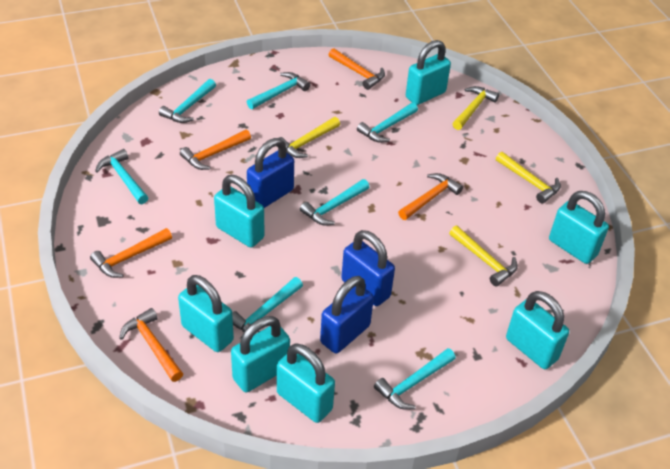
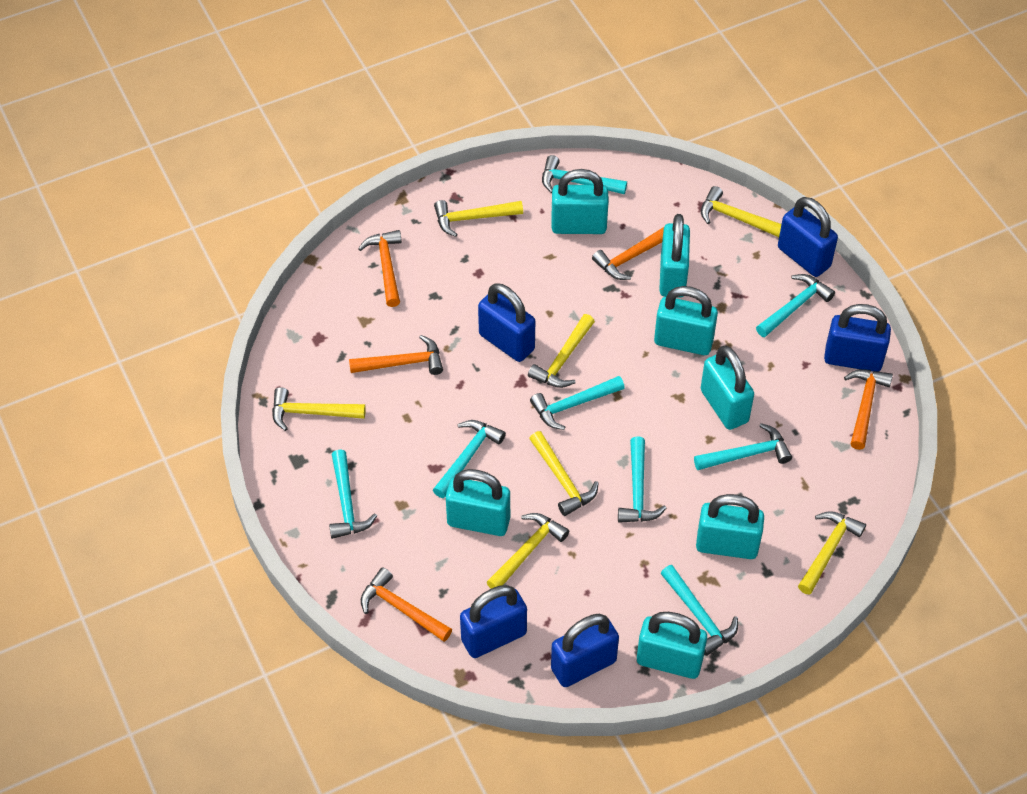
blue padlock: [247,138,294,208] [320,276,374,354] [341,230,395,306] = 3 -> [460,585,527,658] [478,283,535,362] [551,614,619,687] [778,197,838,277] [824,304,891,372] = 5
turquoise hammer: [95,149,149,204] [159,79,216,123] [232,277,303,334] [247,72,310,109] [300,179,369,226] [357,102,418,143] [374,348,456,410] = 7 -> [329,449,377,539] [433,420,506,498] [530,376,625,430] [542,155,627,194] [618,437,666,523] [661,565,738,656] [694,423,792,470] [756,274,835,337] = 8
yellow hammer: [277,117,340,158] [449,226,518,286] [453,86,499,130] [496,152,561,204] = 4 -> [272,387,366,431] [434,200,523,237] [487,513,569,588] [528,314,595,388] [529,431,599,516] [701,186,781,237] [798,511,866,595] = 7

